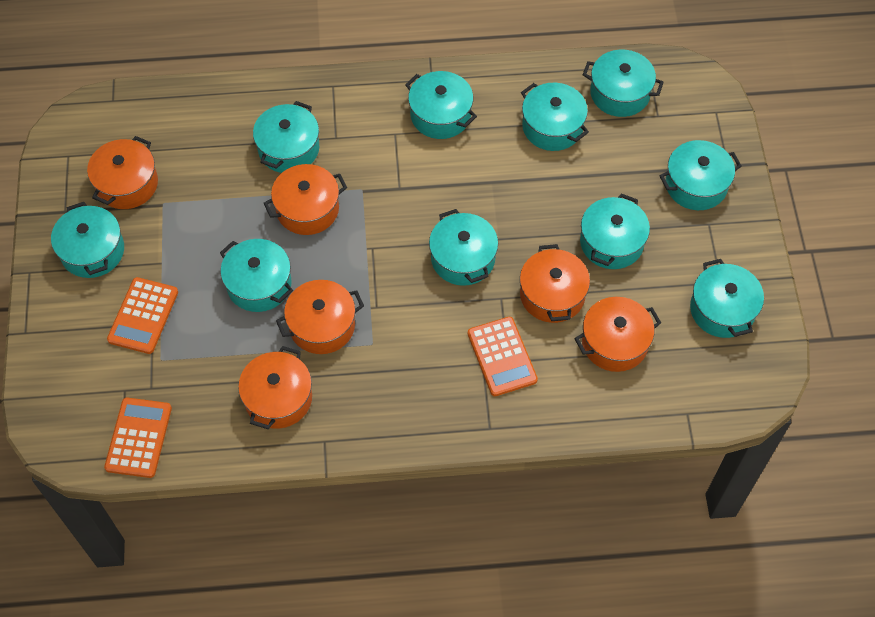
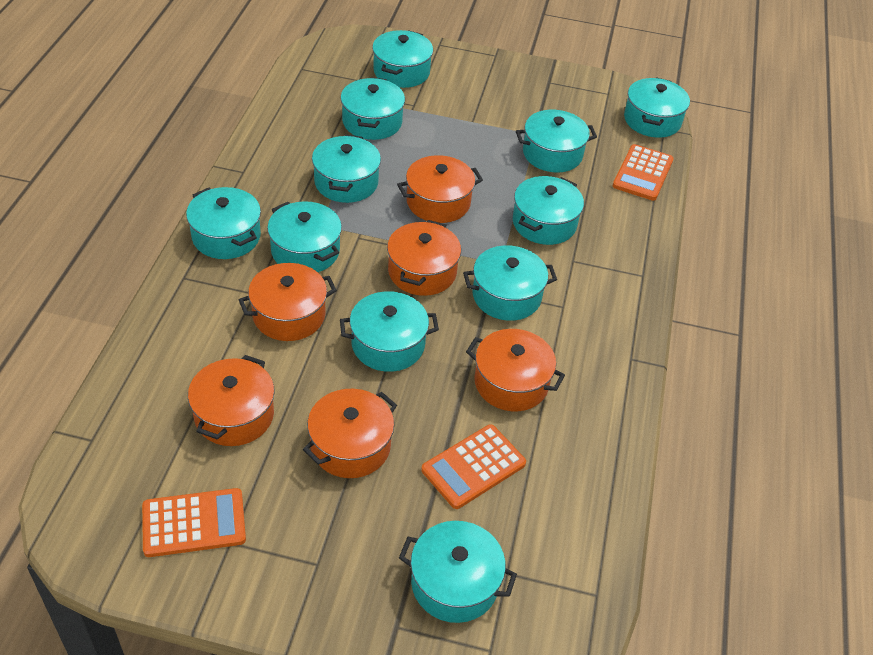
turquoise pot: [51,202,124,278] [220,239,293,312] [253,101,319,173] [405,71,477,139] [429,209,498,286] [521,83,589,151] [580,193,650,269] [583,50,664,117] [659,140,742,210] [690,259,764,338] = 10 -> [186,187,261,259] [267,201,342,272] [312,134,381,203] [340,77,405,140] [340,291,439,372] [372,30,433,88] [399,521,517,623] [463,245,557,321] [513,176,584,245] [516,110,597,172] [624,77,690,138] = 11

